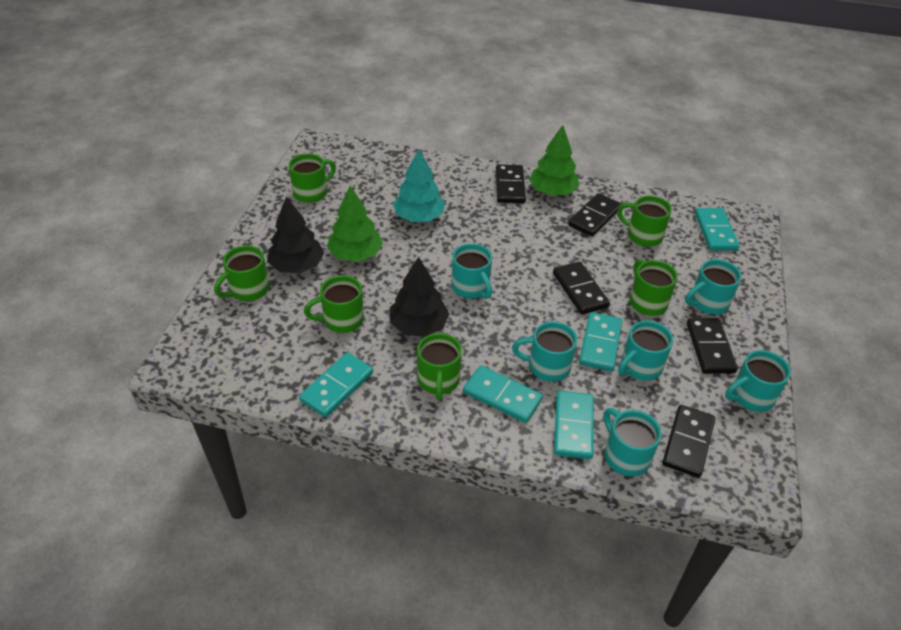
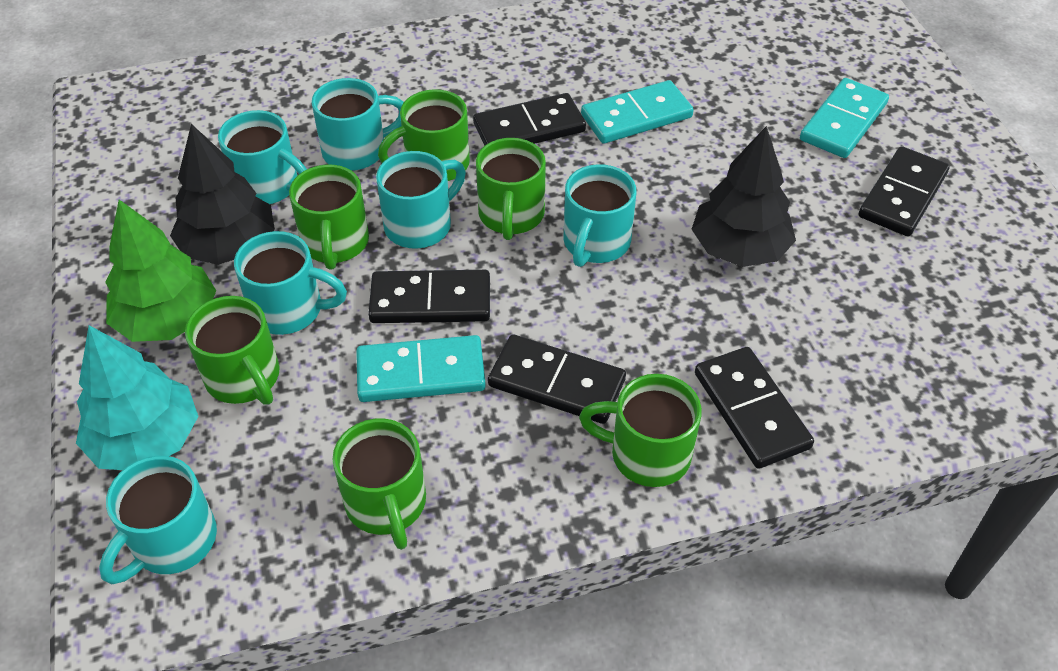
green tree: [327,186,383,262] [529,125,580,196] = 2 -> [105,200,216,342] = 1
turquoise domino: [299,352,373,417] [463,365,543,423] [554,391,594,459] [579,312,622,371] [695,208,740,251] = 5 -> [356,335,486,402] [581,80,694,144] [800,78,889,158] = 3

